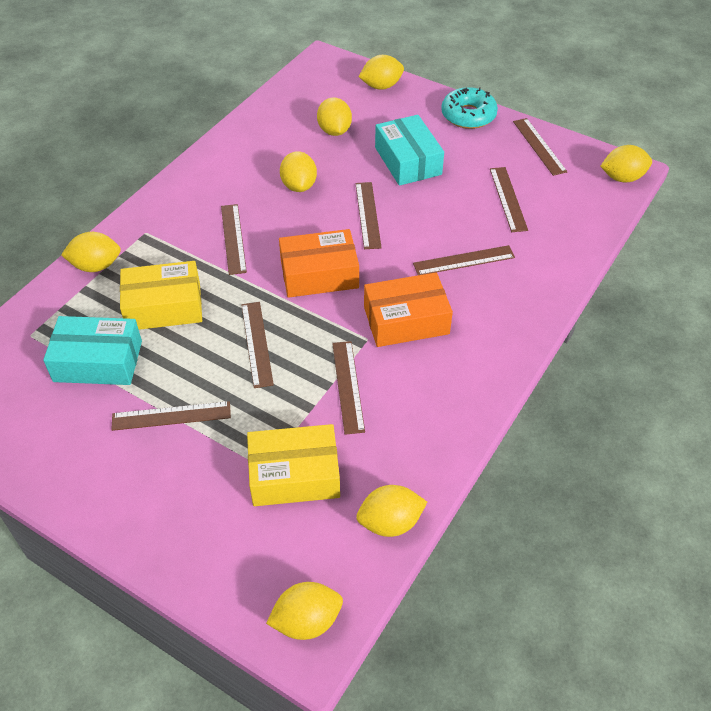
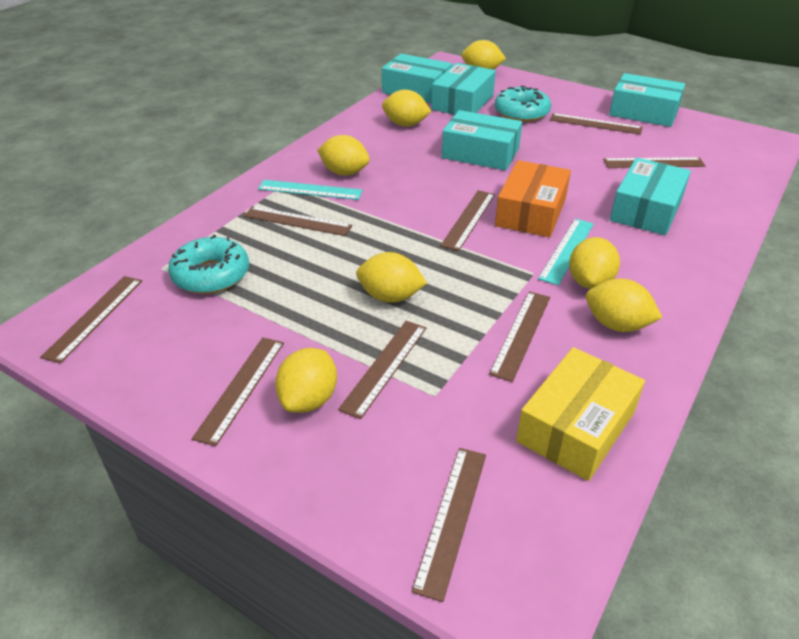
brown ruler: [111,401,231,431] [221,204,247,275] [241,302,274,388] [332,341,365,435] [355,182,382,249] [413,245,515,275] [490,167,528,232] [513,118,567,176] = 8 -> [40,276,142,364] [192,337,284,446] [244,206,352,236] [338,321,426,419] [412,448,486,602] [440,190,495,251] [489,291,550,382] [550,113,642,135] [603,157,705,168] = 9
orange box: [279,229,359,298] [364,272,453,347] = 2 -> [495,160,571,237] = 1
turquoise box: [43,316,142,385] [375,115,444,186] = 2 -> [382,54,452,103] [431,63,496,115] [442,110,522,170] [609,73,685,127] [610,158,691,235] = 5
turquoise donut: [441,87,498,129] = 1 -> [168,235,249,294] [495,86,551,122] = 2
turquoise ruler: none = 0 -> [258,180,363,200] [538,219,594,285] = 2
yellow box: [120,261,202,330] [247,424,340,506] = 2 -> [516,347,645,481] = 1

